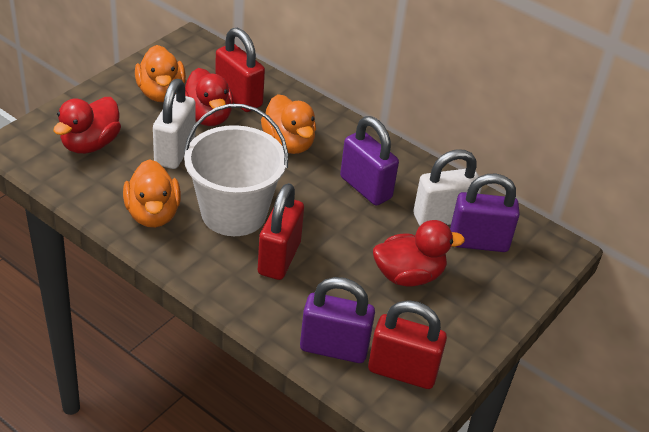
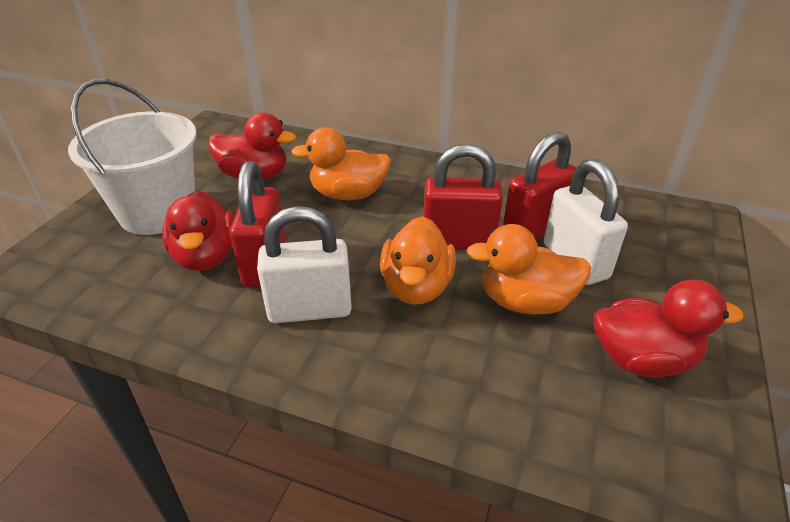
purple padlock: [300,277,375,363] [340,116,399,206] [450,174,520,252] = 3 -> none = 0

